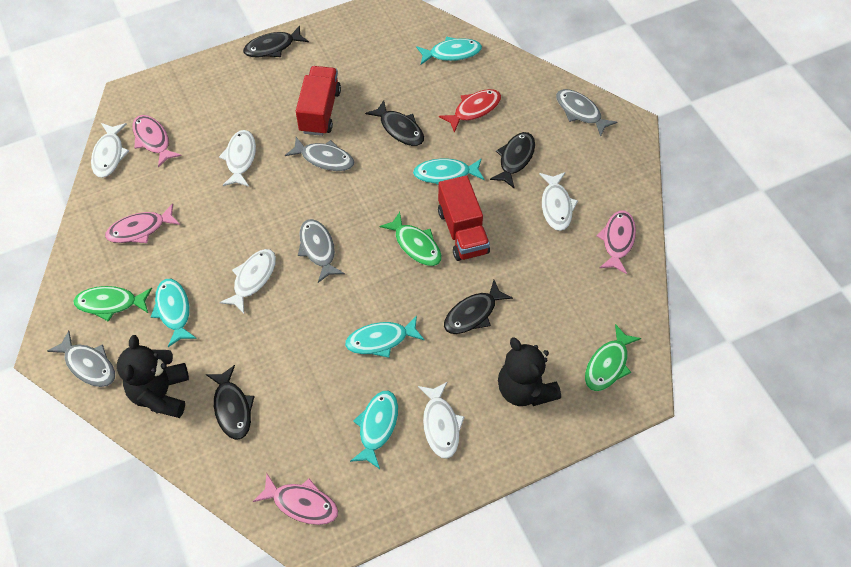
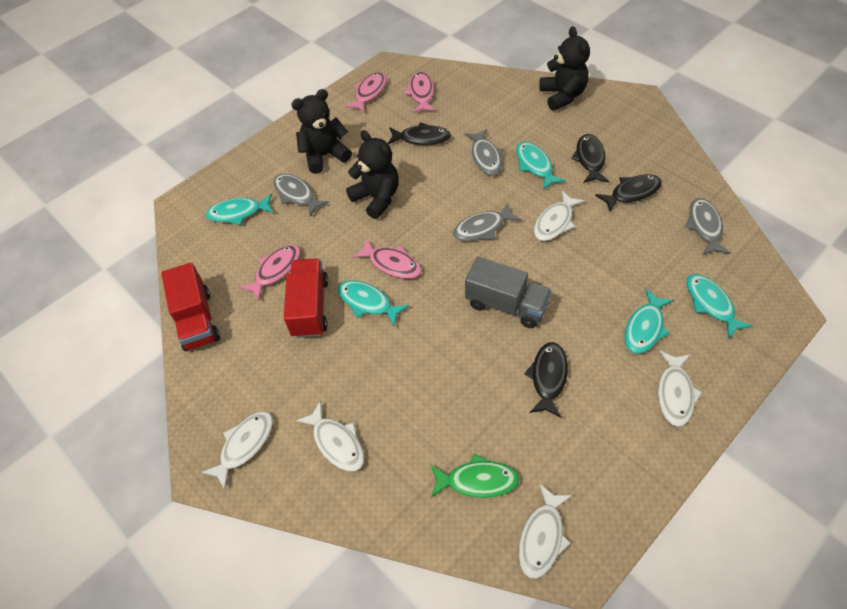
black fish: [206,365,255,440] [243,25,309,57] [365,100,424,146] [444,280,513,334] [490,132,535,189] = 5 -> [387,122,451,145] [524,342,568,418] [571,134,609,183] [595,174,662,212] = 4
black teddy bear: [117,335,189,418] [498,337,561,406] = 2 -> [291,89,352,174] [346,130,399,219] [539,26,590,110] = 3
green fish: [73,286,152,322] [379,212,442,266] [585,324,641,391] = 3 -> [431,454,520,498] = 1
grey truck: none = 0 -> [465,257,552,328] = 1
red fish: [439,89,501,133] = 1 -> none = 0

